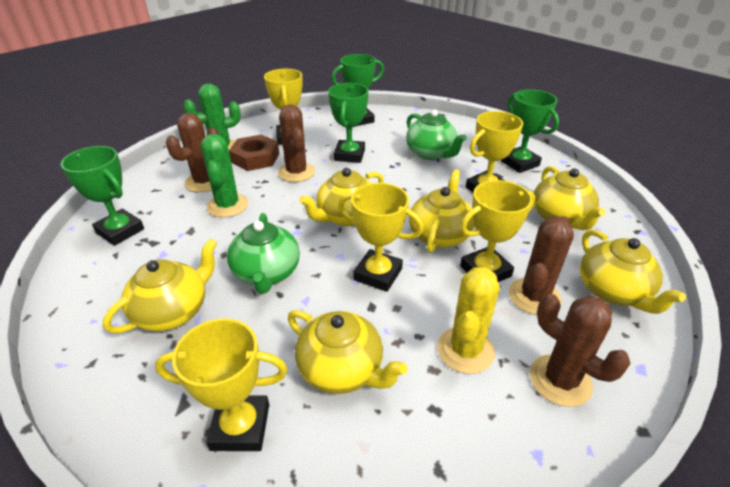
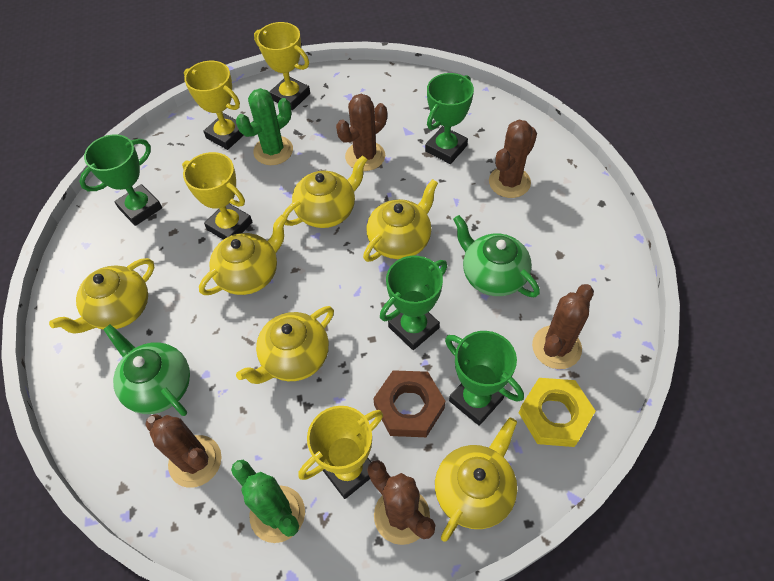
brown cactus: [166,113,219,192] [278,105,315,182] [509,216,574,315] [530,294,631,407] = 4 -> [145,414,221,488] [336,94,387,171] [367,460,436,545] [489,120,537,198] [532,284,594,369] = 5
yellow cactus: [437,267,499,374] = 1 -> none = 0
yellow nut: none = 0 -> [519,378,596,447] = 1
yellow trophy: [155,318,288,451] [264,69,303,145] [338,183,424,292] [460,180,535,282] [465,111,523,193] = 5 -> [182,152,252,240] [184,61,244,150] [254,22,310,110] [299,406,383,499] = 4

